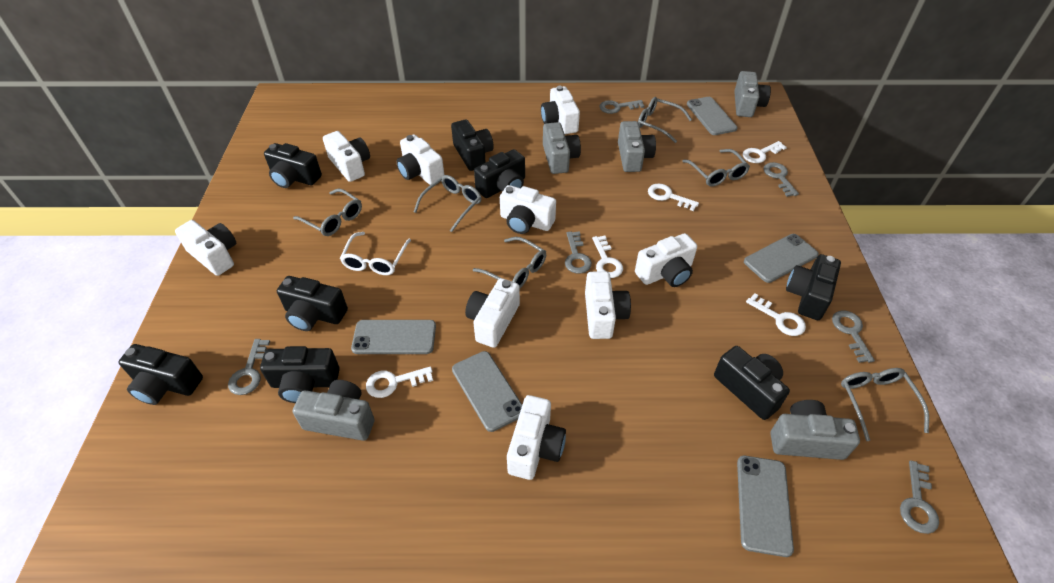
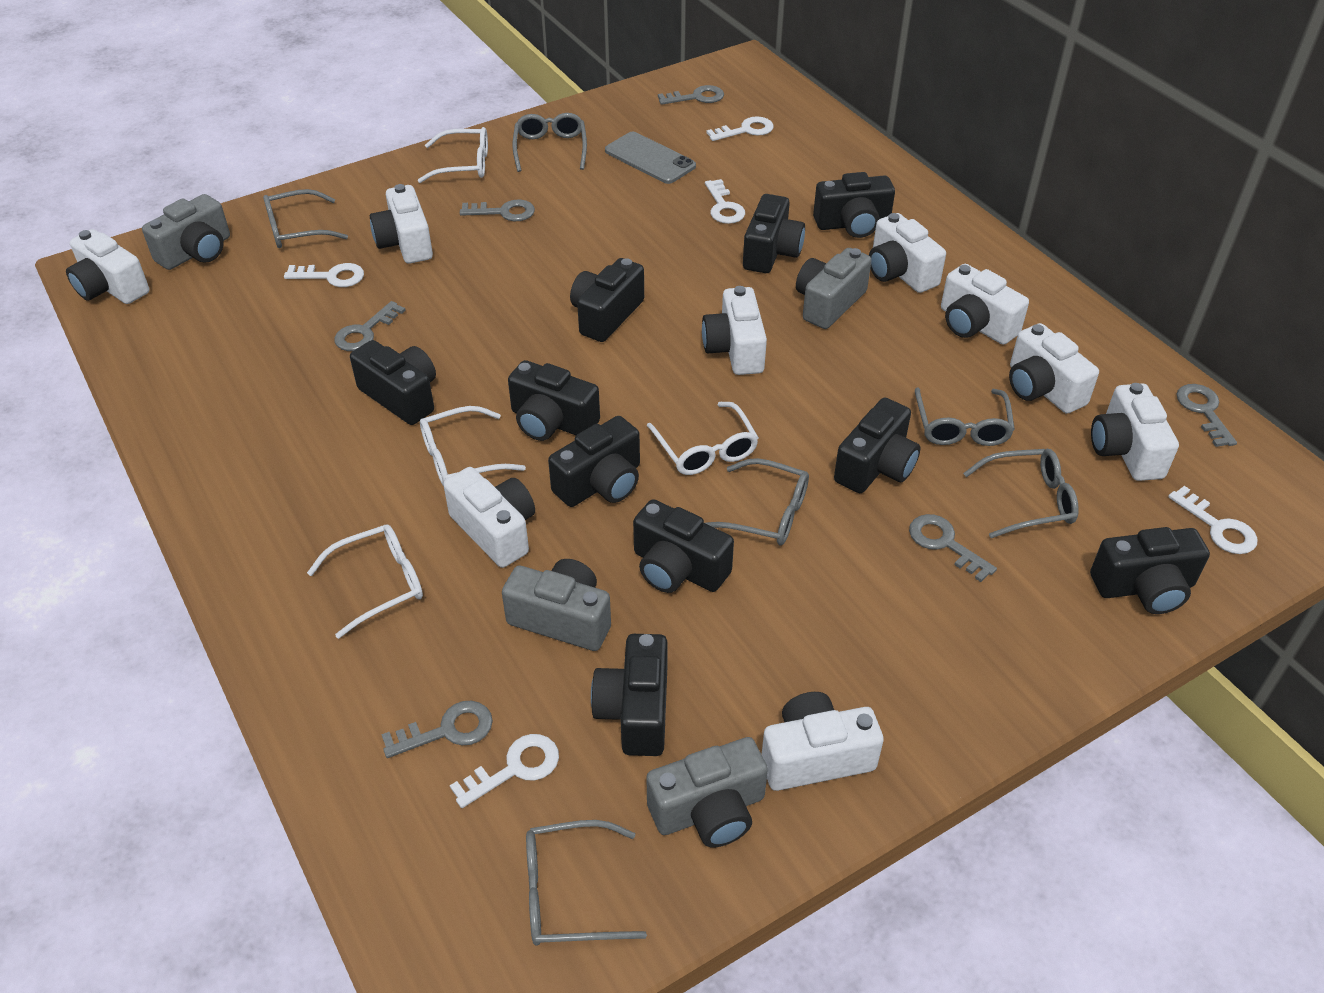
black camera: [118,344,203,405] [260,346,340,403] [264,143,322,188] [277,276,348,331] [451,120,493,171] [474,149,525,198] [714,346,790,420] [786,254,841,320] = 8 -> [350,340,436,425] [508,360,600,441] [548,416,640,507] [570,258,644,342] [591,634,668,756] [633,499,734,593] [743,194,805,273] [813,172,895,238] [834,398,921,493] [1090,527,1210,614] = 10
grey camera: [293,380,374,441] [543,122,581,174] [618,121,656,172] [734,71,771,117] [770,400,860,460] = 5 -> [142,194,230,270] [502,559,611,651] [646,737,768,847] [796,248,872,329] = 4
grey phone: [351,320,436,354] [452,351,522,432] [687,97,738,135] [737,456,794,557] [744,234,819,283] = 5 -> [605,132,696,184] = 1
white glasses: [340,232,411,275] = 1 -> [307,524,423,639] [418,127,488,183] [420,406,526,485] [647,402,759,475] = 4

